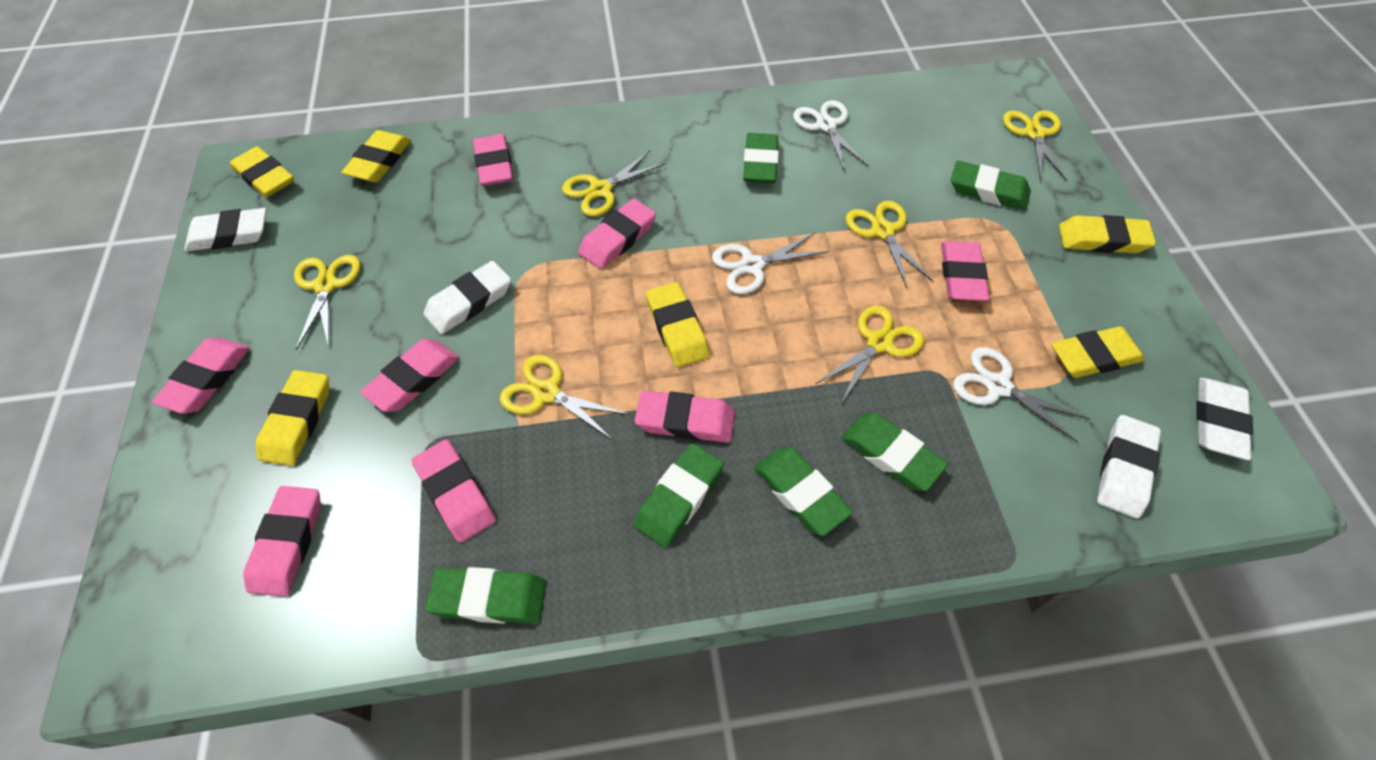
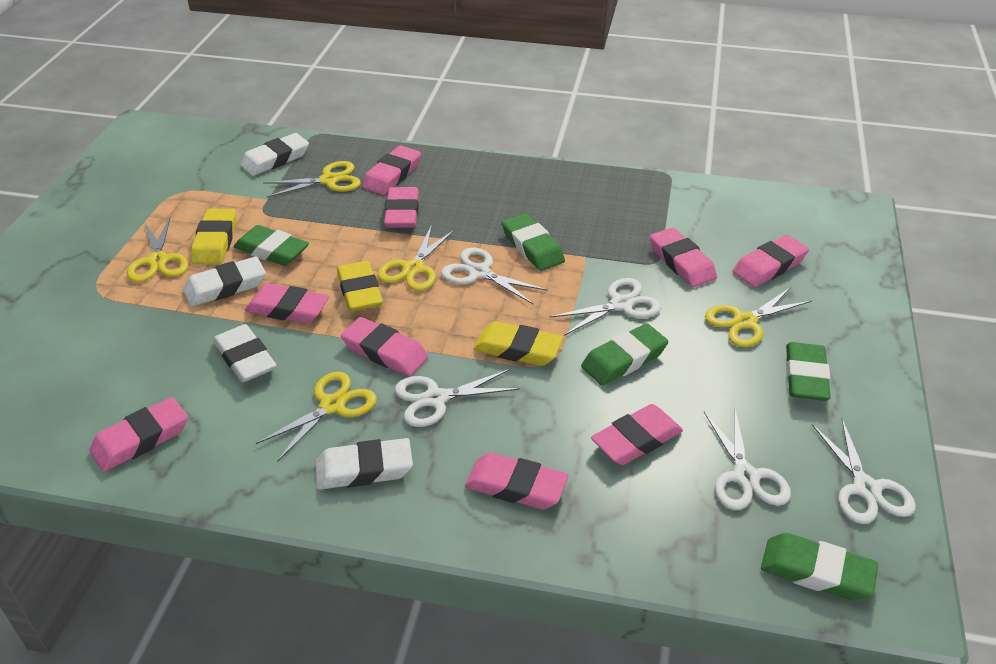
green eraser: [425,567,546,624] [634,443,724,548] [743,133,779,183] [754,446,853,536] [841,413,948,491] [951,161,1031,211] = 6 -> [234,225,309,266] [502,213,565,271] [581,323,668,385] [761,533,878,601] [786,342,831,401] = 5
pink eraser: [152,338,250,414] [243,486,321,597] [360,339,459,412] [411,439,496,543] [473,134,514,186] [578,199,656,269] [635,390,735,443] [941,241,989,301] = 8 -> [89,397,188,472] [245,283,329,324] [341,317,429,376] [362,146,421,195] [384,187,419,228] [465,453,568,509] [591,404,683,465] [650,227,717,287] [732,235,809,287] = 9
white scissors: [712,232,829,294] [793,100,869,172] [953,347,1090,443] = 3 -> [395,369,520,427] [441,247,548,304] [550,278,661,336] [704,409,791,510] [811,419,916,524] = 5
yellow eraser: [230,146,293,197] [256,370,329,466] [341,130,411,182] [646,282,710,368] [1051,326,1145,378] [1059,215,1156,253] = 6 -> [191,209,236,264] [337,261,383,312] [473,321,563,366] = 3
yellow scissors: [294,255,361,350] [500,354,630,440] [562,150,667,216] [815,305,924,404] [846,201,934,288] [1003,110,1067,181] = 6 -> [127,217,188,282] [256,372,377,462] [263,161,361,197] [377,225,455,291] [705,287,812,347] = 5

